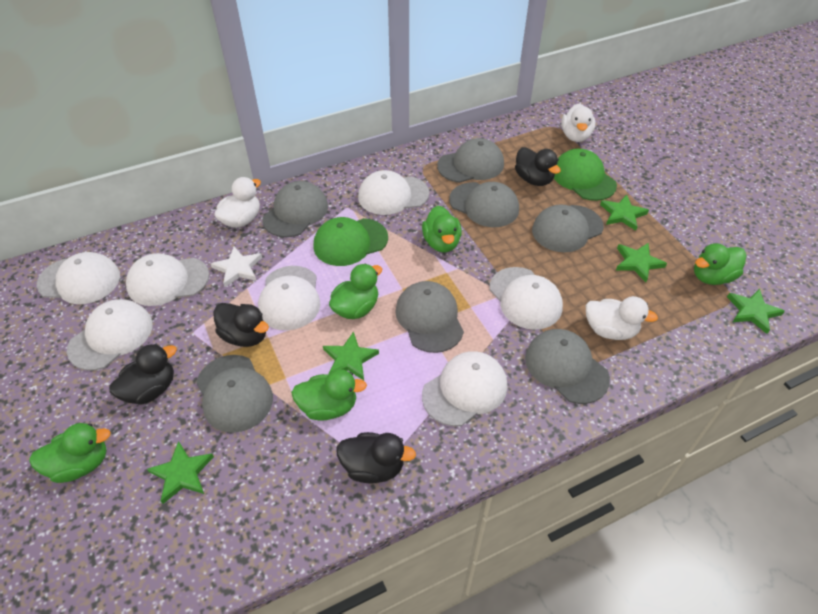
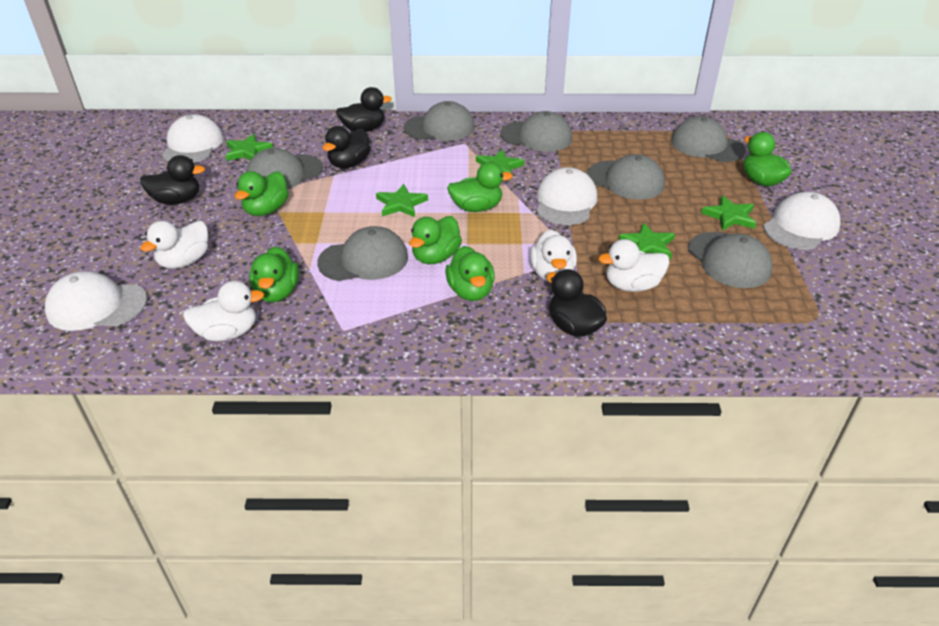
green cap: [313,217,388,266] [554,149,617,201] = 2 -> none = 0
green duck: [29,423,111,483] [291,369,367,421] [329,264,382,319] [422,206,462,252] [694,243,746,285] = 5 -> [235,171,289,216] [249,246,299,302] [409,216,462,264] [445,246,495,301] [447,162,513,212] [743,132,792,187] = 6
white cap: [37,252,120,304] [67,299,153,370] [126,253,209,306] [258,266,321,330] [358,170,429,215] [422,351,507,426] [489,267,563,330] = 7 -> [45,271,147,331] [162,114,224,163] [536,167,597,225] [763,192,841,250] = 4
white duck: [214,177,261,228] [561,103,595,142] [586,296,658,340] = 3 -> [140,221,208,269] [183,281,264,341] [530,229,577,283] [598,239,670,292] = 4
white star: [211,247,262,287] = 1 -> none = 0

